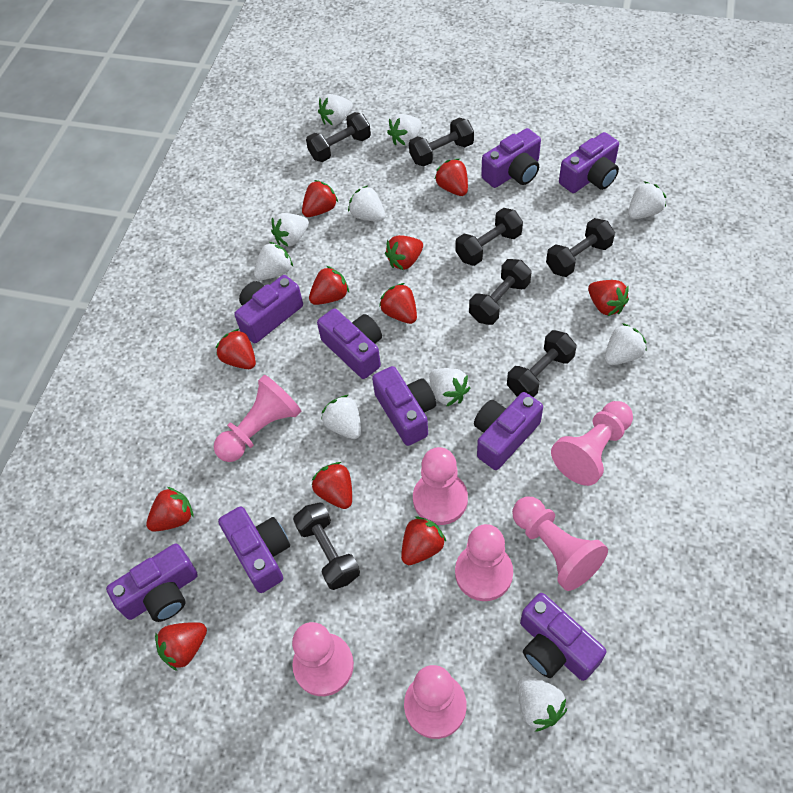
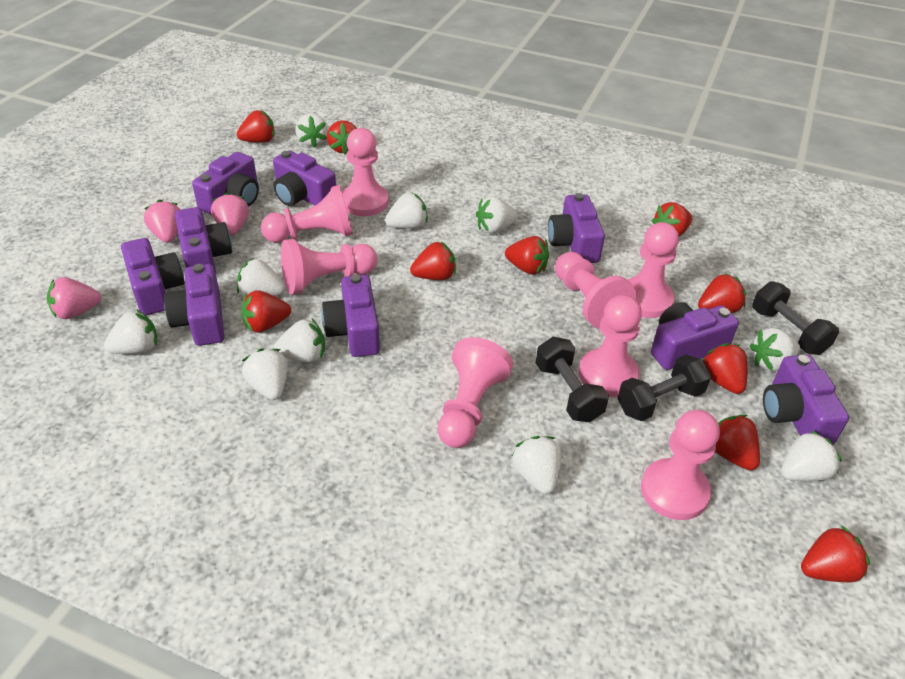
black dumbbell: [293,502,360,590] [306,112,371,162] [409,118,474,167] [455,208,523,266] [469,259,532,325] [507,330,576,397] [546,218,615,277] = 7 -> [536,337,609,422] [617,355,711,421] [752,281,839,355] = 3
pink pawn: [214,375,301,462] [292,622,354,696] [404,665,466,739] [413,447,468,525] [455,524,513,601] [512,497,608,591] [551,401,633,486] = 7 -> [261,185,353,243] [281,239,378,295] [342,128,389,216] [438,337,513,448] [555,252,636,329] [579,295,642,397] [627,222,679,318] [641,410,720,520] = 8
pink strawberry: none = 0 -> [47,277,101,319] [144,200,181,243] [211,192,249,235] = 3
red strawberry: [146,487,194,532] [155,622,207,671] [215,329,256,369] [302,180,338,217] [309,266,349,305] [312,462,352,509] [379,283,417,324] [385,235,423,270] [401,516,446,565] [435,159,468,196] [588,280,629,316] = 11 -> [237,110,275,143] [241,290,291,333] [327,120,357,155] [410,241,456,280] [505,236,549,275] [652,202,692,236] [698,273,746,313] [702,343,747,394] [715,415,760,470] [801,525,870,582] = 10

